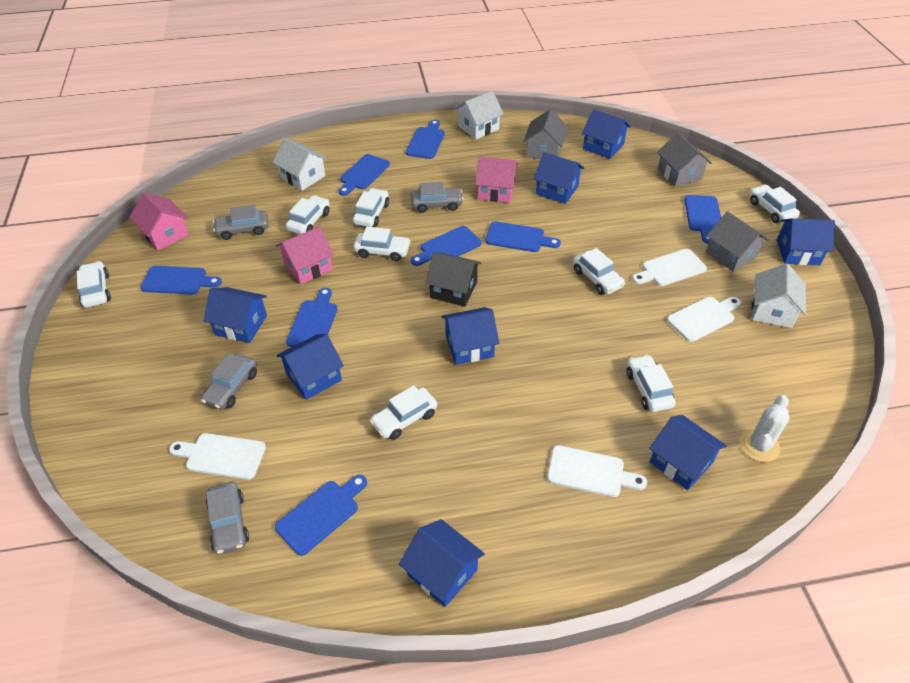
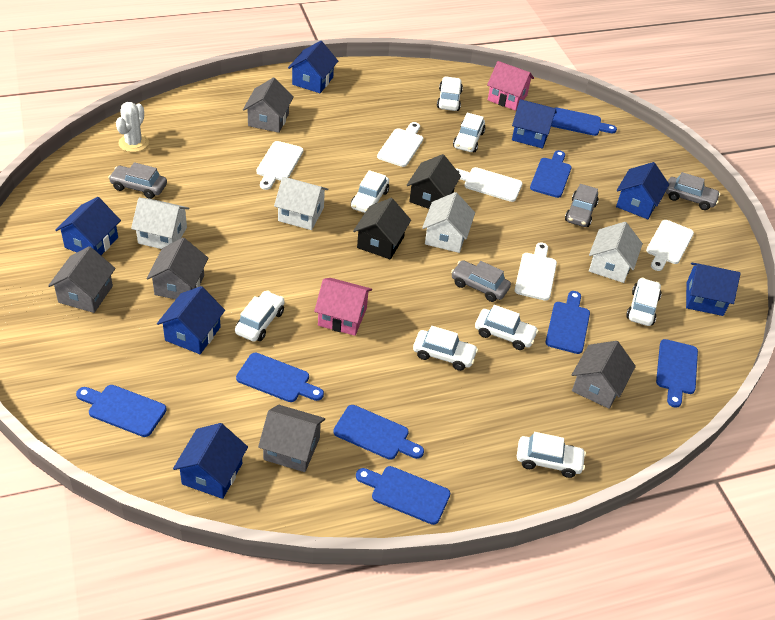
black house: [425,252,481,307] = 1 -> [353,198,411,259] [407,154,461,209] = 2
blue house: [204,287,267,343] [276,334,344,400] [399,519,485,607] [442,307,499,365] [534,152,584,204] [582,109,631,159] [649,415,727,490] [777,218,835,265] = 8 -> [55,197,121,255] [157,286,225,354] [173,423,248,499] [288,41,338,93] [512,99,556,149] [616,162,669,219] [686,263,741,316] = 7
grey house: [524,109,568,159] [657,132,712,187] [706,211,769,272] = 3 -> [48,246,116,313] [146,238,208,299] [243,77,294,133] [258,405,325,472] [572,341,636,409] = 5
pink house: [130,192,189,250] [276,226,334,284] [475,157,518,203] = 3 -> [314,278,372,336] [487,61,534,111] = 2
white cutting board: [169,433,266,480] [547,445,647,497] [632,249,707,286] [667,297,741,342] = 4 -> [256,141,303,190] [377,122,423,167] [455,167,522,202] [514,242,557,301] [646,220,694,271] = 5
white house: [273,138,327,191] [454,91,504,139] [752,263,806,328] = 3 -> [131,198,189,249] [274,177,328,230] [422,192,475,253] [589,222,643,283] = 4

